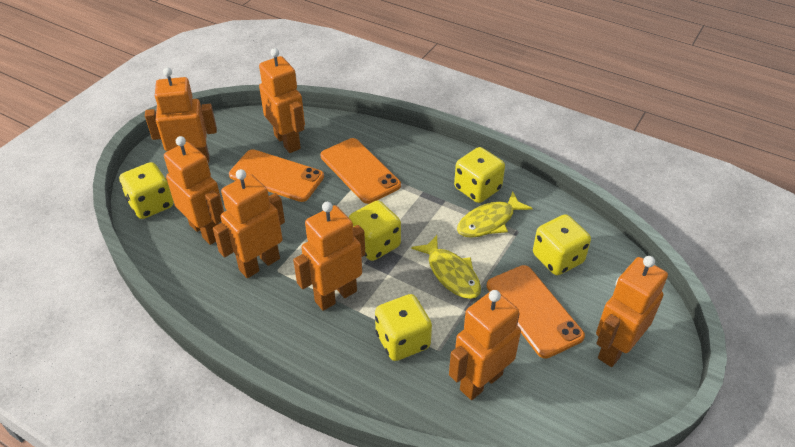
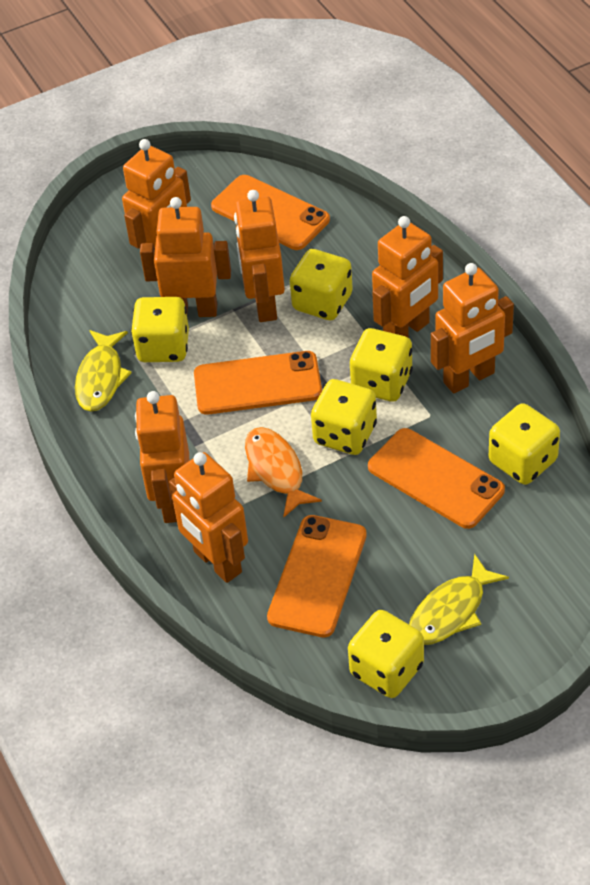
orange fish: none = 0 -> [245,427,322,517] = 1
orange phone: [229,149,324,202] [320,138,401,204] [487,265,585,359] = 3 -> [194,351,322,415] [211,175,330,250] [267,515,367,637] [368,428,505,529] = 4
yellow dice: [119,162,173,219] [349,200,401,261] [375,294,432,361] [454,147,505,203] [533,214,591,275] = 5 -> [131,297,189,362] [290,249,353,320] [311,379,377,455] [348,610,424,698] [350,328,413,402] [489,403,560,485] = 6

